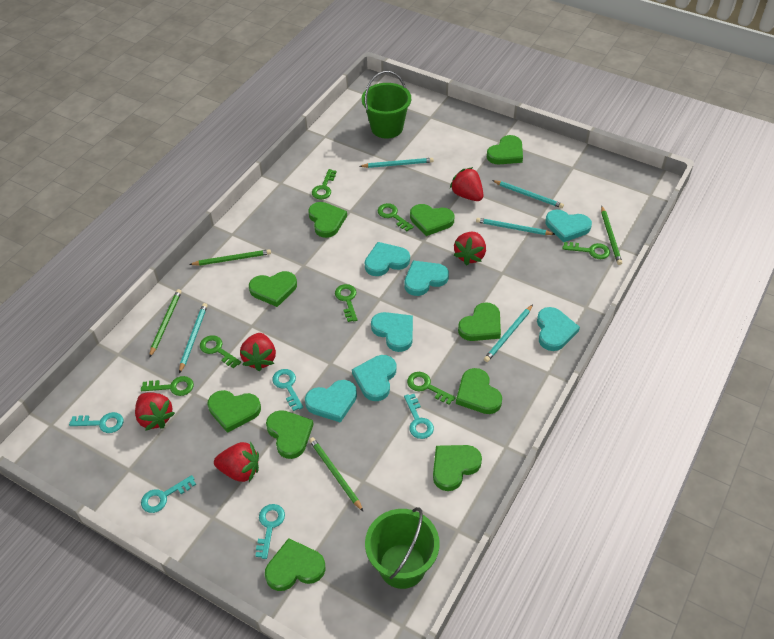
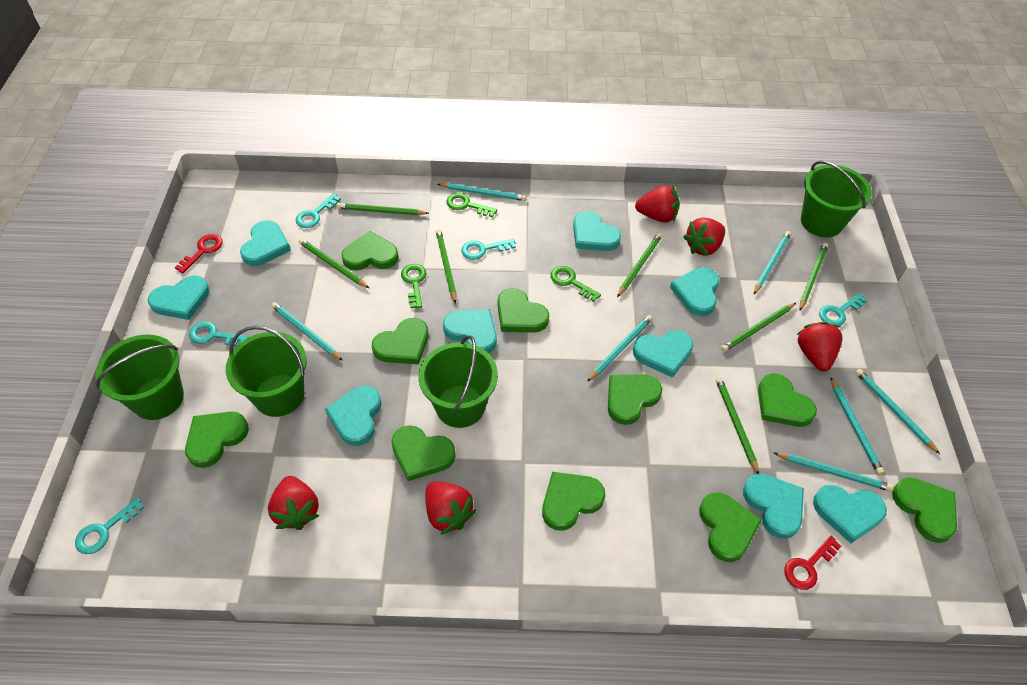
green bucket: [362,71,411,139] [365,507,440,589] = 2 -> [95,334,184,420] [226,326,307,417] [418,335,498,428] [801,161,872,237] = 4
green key: [141,376,194,396] [200,335,241,368] [312,169,336,199] [335,284,358,322] [378,203,414,231] [407,372,456,405] [563,242,610,259] = 7 -> [401,264,427,308] [446,193,497,217] [550,266,601,302] = 3
green pencil: [149,289,182,358] [189,249,271,266] [309,437,364,512] [601,206,622,265] = 4 -> [299,239,369,288] [336,203,429,215] [436,229,456,304] [617,233,662,297] [716,377,759,474] [721,303,796,352] [799,243,828,310] = 7
red key: none = 0 -> [175,234,223,273] [784,536,841,590] = 2
turquoise heart: [305,380,357,423] [352,355,396,401] [365,242,410,276] [371,312,413,352] [404,260,449,296] [537,307,580,351] [545,210,592,242] = 7 -> [148,276,210,320] [240,220,291,266] [325,386,381,446] [443,309,497,353] [573,211,621,251] [633,330,694,378] [670,267,720,316] [743,474,804,539] [813,485,887,544] = 9
turquoise pencil: [179,303,208,373] [359,158,434,168] [476,218,556,235] [484,305,533,362] [492,180,564,208] = 5 -> [271,302,343,361] [438,183,527,201] [587,315,653,382] [754,231,791,294] [774,452,893,491] [830,377,884,475] [856,369,940,454] = 7

